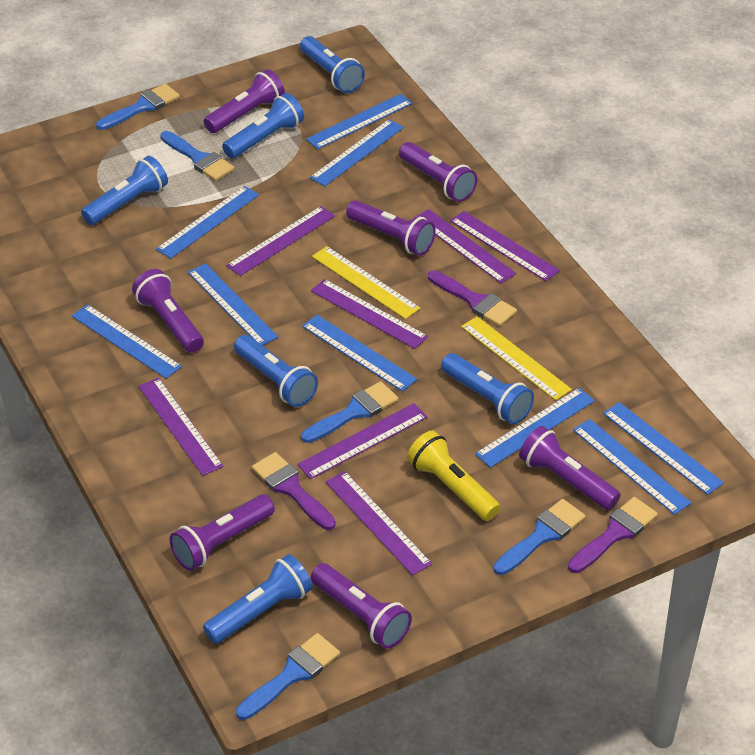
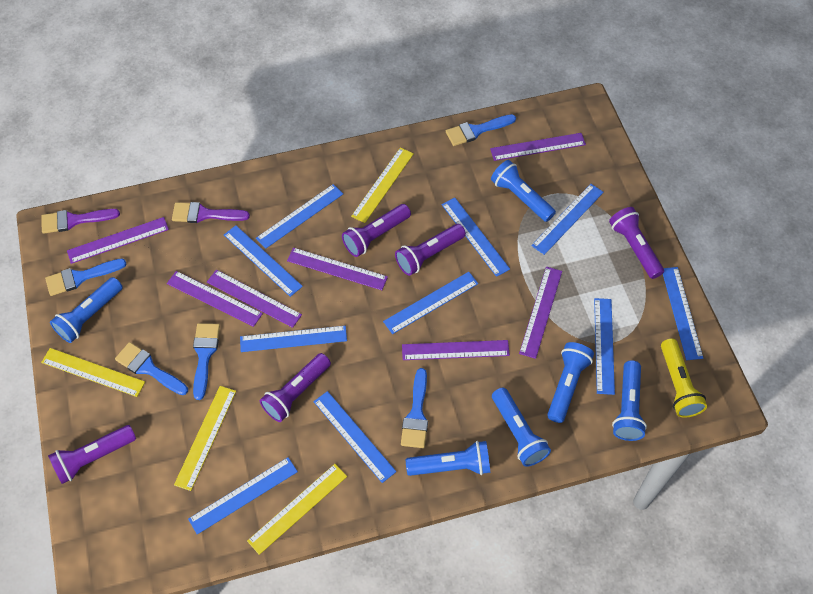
blue ruler: [72,304,182,379] [156,186,259,259] [188,263,279,346] [302,315,417,392] [306,94,413,149] [310,119,404,186] [475,388,595,468] [573,419,691,515] [603,402,724,495] = 9 -> [188,457,298,534] [224,225,303,297] [240,326,347,352] [256,184,343,249] [313,391,397,483] [383,272,478,334] [442,197,510,277] [531,184,604,255] [594,298,615,395] [663,267,703,360] = 10
purple brush: [252,452,336,530] [428,270,517,327] [568,497,658,573] = 3 -> [41,209,120,234] [172,202,250,223] = 2
purple flashlight: [132,269,204,353] [169,494,275,571] [204,69,285,133] [311,563,412,649] [346,200,436,256] [399,142,477,202] [519,426,621,510] = 7 -> [48,425,136,484] [260,353,331,422] [342,204,411,257] [395,224,466,276] [609,207,664,279] = 5
yellow ruler: [312,246,420,319] [461,316,572,401] = 2 -> [41,348,145,397] [174,386,236,491] [247,464,347,555] [351,147,414,223] = 4

